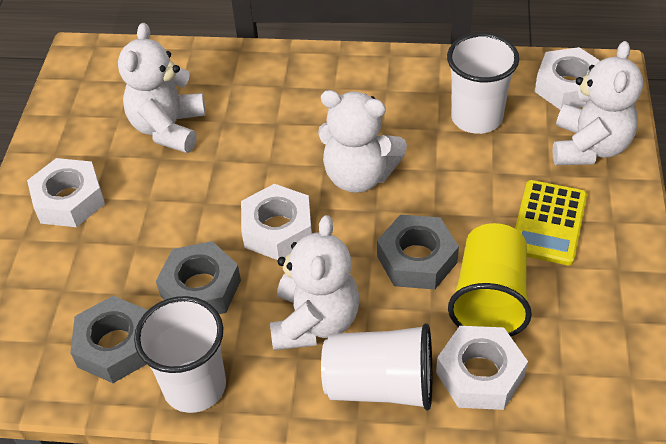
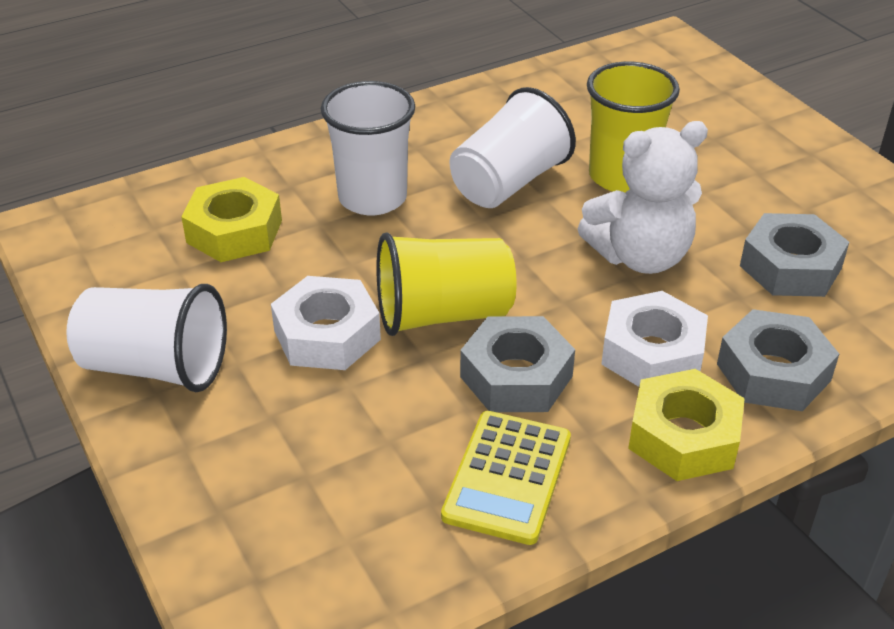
white nut: [27,158,105,227] [241,184,312,260] [436,326,528,410] [535,47,600,110] = 4 -> [271,276,381,370] [601,291,708,387] = 2
white teddy bear: [118,23,206,153] [270,215,359,350] [318,90,407,193] [552,41,643,165] = 4 -> [578,121,708,274] = 1
yellow cup: [448,223,532,337] = 1 -> [376,233,517,336] [587,62,680,193] = 2
yellow nut: none = 0 -> [181,177,282,262] [628,369,745,481] = 2

